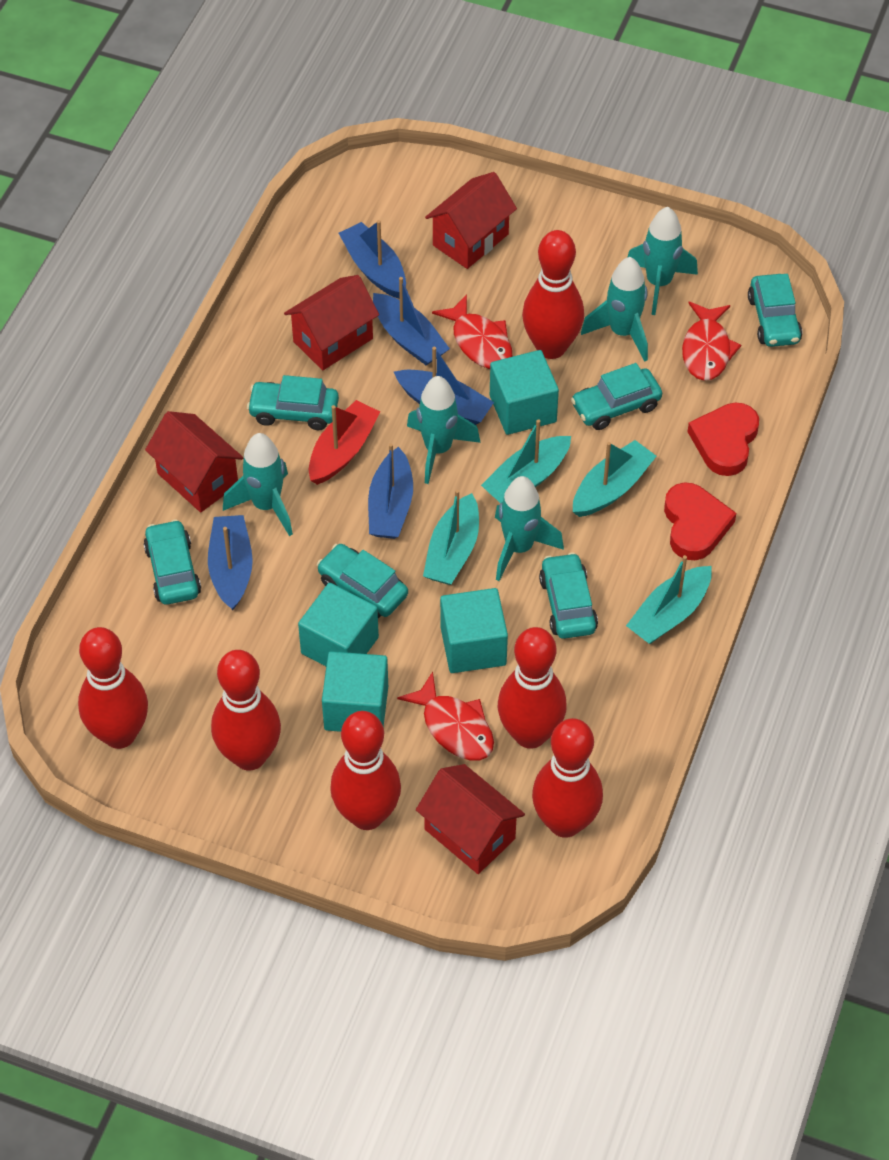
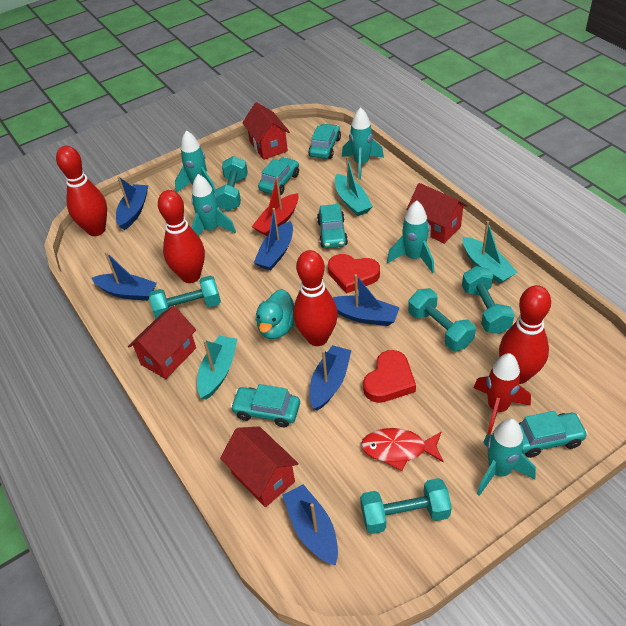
blue boat: [208,515,253,610] [339,220,406,299] [368,443,413,539] [373,277,450,365] [394,347,494,425] = 5 -> [92,252,157,301] [116,176,148,230] [254,208,293,270] [282,484,338,566] [310,345,351,411] [333,274,400,326] = 6
red bowling pin: [78,627,148,749] [211,650,281,771] [330,711,401,830] [497,627,567,749] [522,230,584,359] [532,718,603,838] = 6 -> [56,146,107,236] [158,190,205,283] [293,250,338,346] [499,285,551,384] = 4
red fish: [397,672,494,761] [432,294,512,369] [682,302,741,381] = 3 -> [361,428,444,471] = 1
red rocket: none = 0 -> [474,353,531,434] = 1
turquoise boat: [423,490,479,585] [481,419,571,503] [573,440,657,517] [626,555,712,644] = 4 -> [197,336,237,400] [335,157,373,216] [463,221,518,284] = 3
turquoise car: [143,519,201,605] [247,375,339,430] [317,544,408,618] [539,553,598,639] [571,363,662,430] [748,274,802,347] = 6 -> [230,384,300,427] [258,157,299,195] [308,124,341,159] [317,204,348,248] [518,411,588,458] = 5
turquoise cube: [298,583,379,666] [322,651,388,732] [440,588,508,673] [490,350,559,435] = 4 -> none = 0
turquoise duck: none = 0 -> [256,289,295,339] = 1
turquoise dumbbell: none = 0 -> [149,275,221,319] [214,156,248,211] [360,478,452,534] [408,288,476,351] [462,266,515,334] = 5

